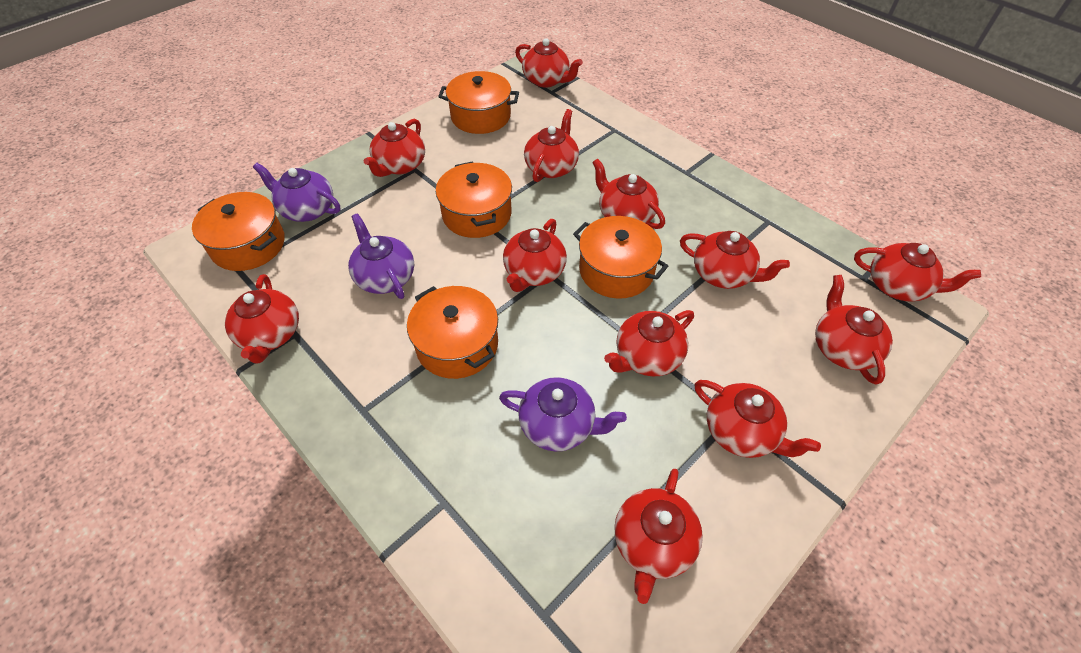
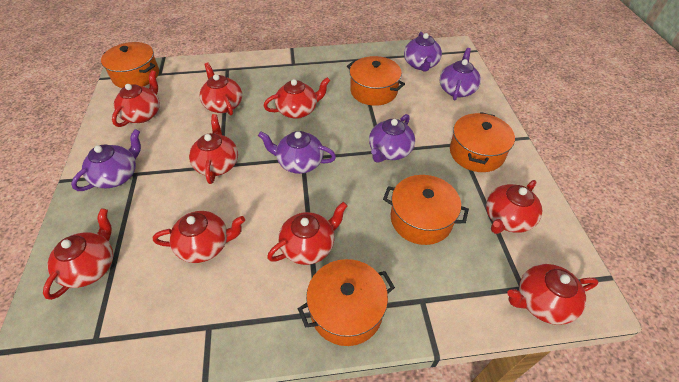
purple teapot: [253,163,340,222] [348,213,414,299] [499,377,627,451] = 3 -> [71,129,141,191] [258,131,336,174] [369,114,415,163] [404,32,442,72] [439,48,481,100] = 5
red teapot: [225,274,299,364] [364,119,425,177] [503,219,567,292] [515,38,583,88] [524,109,579,182] [592,159,665,229] [604,310,694,376] [614,469,703,604] [680,231,790,289] [695,380,821,458] [815,275,893,385] [854,243,981,302] = 12 -> [43,208,113,300] [112,70,160,127] [153,211,245,263] [189,114,238,184] [199,63,242,115] [264,77,330,119] [267,202,348,265] [486,180,542,234] [507,264,599,325] = 9

